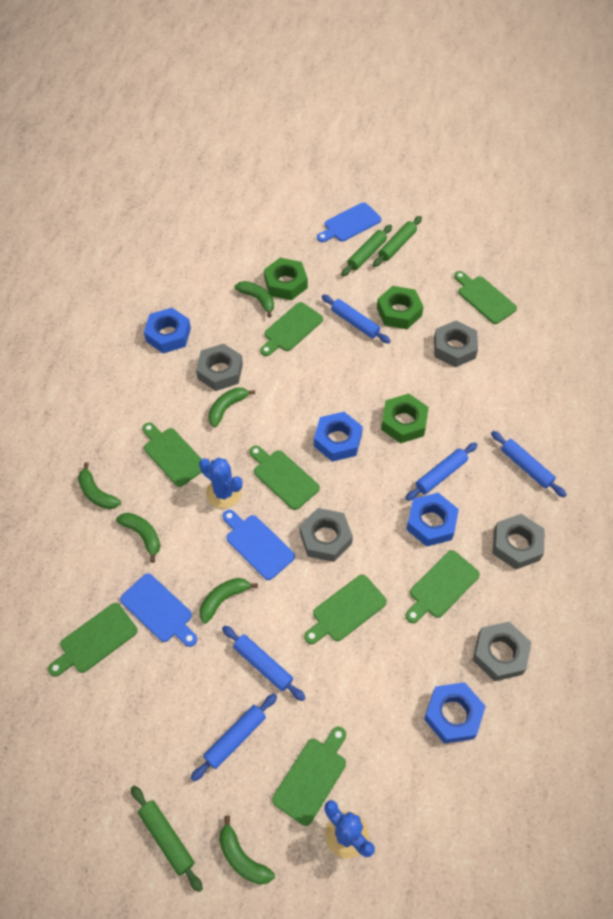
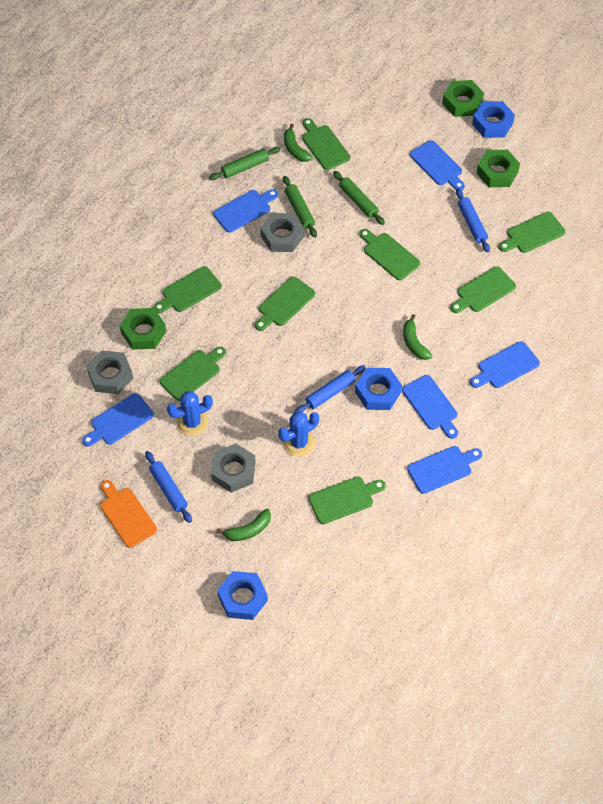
blue cutting board: [120,573,197,647] [222,510,295,580] [317,202,381,242] = 3 -> [82,393,154,447] [213,189,278,233] [402,375,458,439] [407,446,482,494] [410,140,465,190] [470,341,540,388] = 6
blue nut: [144,308,191,353] [314,412,363,462] [406,493,459,547] [424,682,486,744] = 4 -> [217,571,268,620] [355,368,402,410] [472,101,515,138] = 3
blue rolling pin: [191,693,277,782] [222,626,305,701] [322,295,391,343] [406,442,478,501] [491,431,567,497] = 5 -> [145,451,192,523] [295,365,366,413] [456,188,490,252] = 3
green banana: [78,462,121,509] [116,513,161,563] [200,578,258,623] [208,387,255,427] [219,815,275,885] [235,281,274,318] = 6 -> [216,509,271,541] [284,124,313,162] [403,314,433,360] = 3
grey nut: [196,343,243,391] [300,508,353,562] [434,321,478,367] [473,622,531,681] [493,514,545,570] = 5 -> [86,350,133,394] [211,443,256,493] [260,213,304,252] = 3
orange cutting board: none = 0 -> [100,480,157,548] = 1

